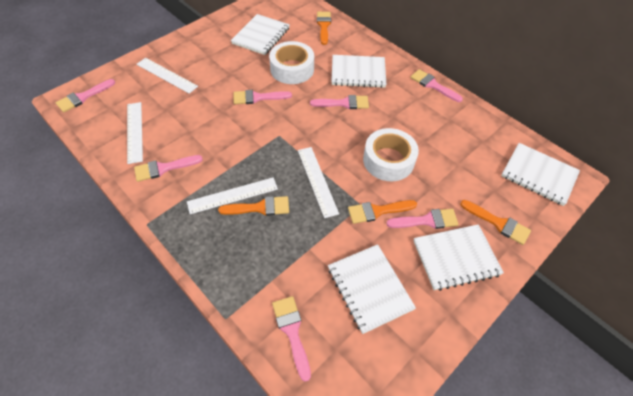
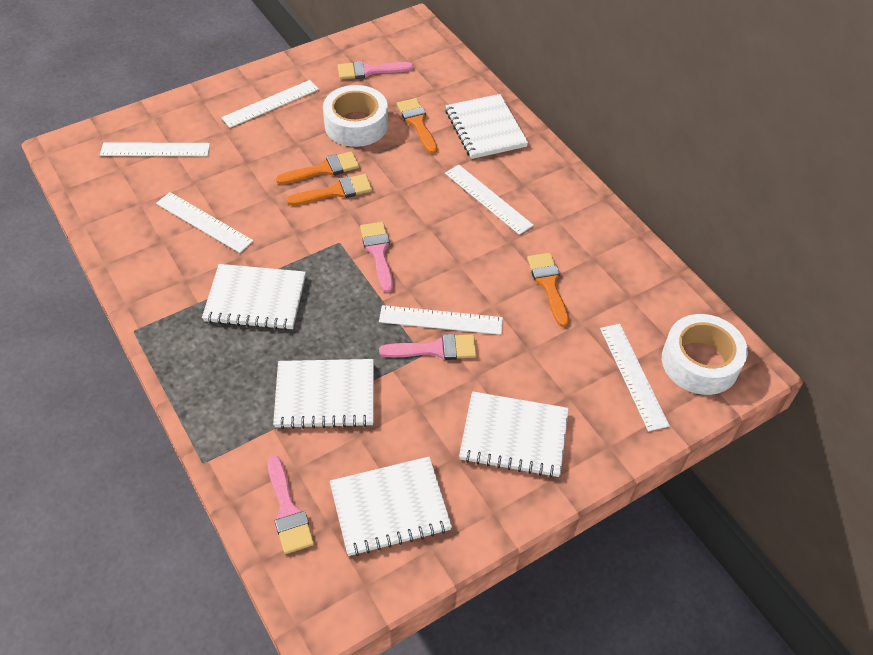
pink brush: [56,79,115,112] [134,155,203,182] [234,90,292,104] [272,296,311,382] [310,95,369,109] [386,209,459,229] [410,69,463,102] = 7 -> [267,455,314,554] [338,61,414,79] [360,222,393,293] [379,334,477,360] = 4
white ruler: [127,102,143,164] [136,58,198,94] [187,177,278,214] [298,147,339,218] = 4 -> [100,142,210,156] [156,192,253,253] [221,80,319,128] [379,305,503,335] [445,165,534,235] [600,324,670,431] = 6

